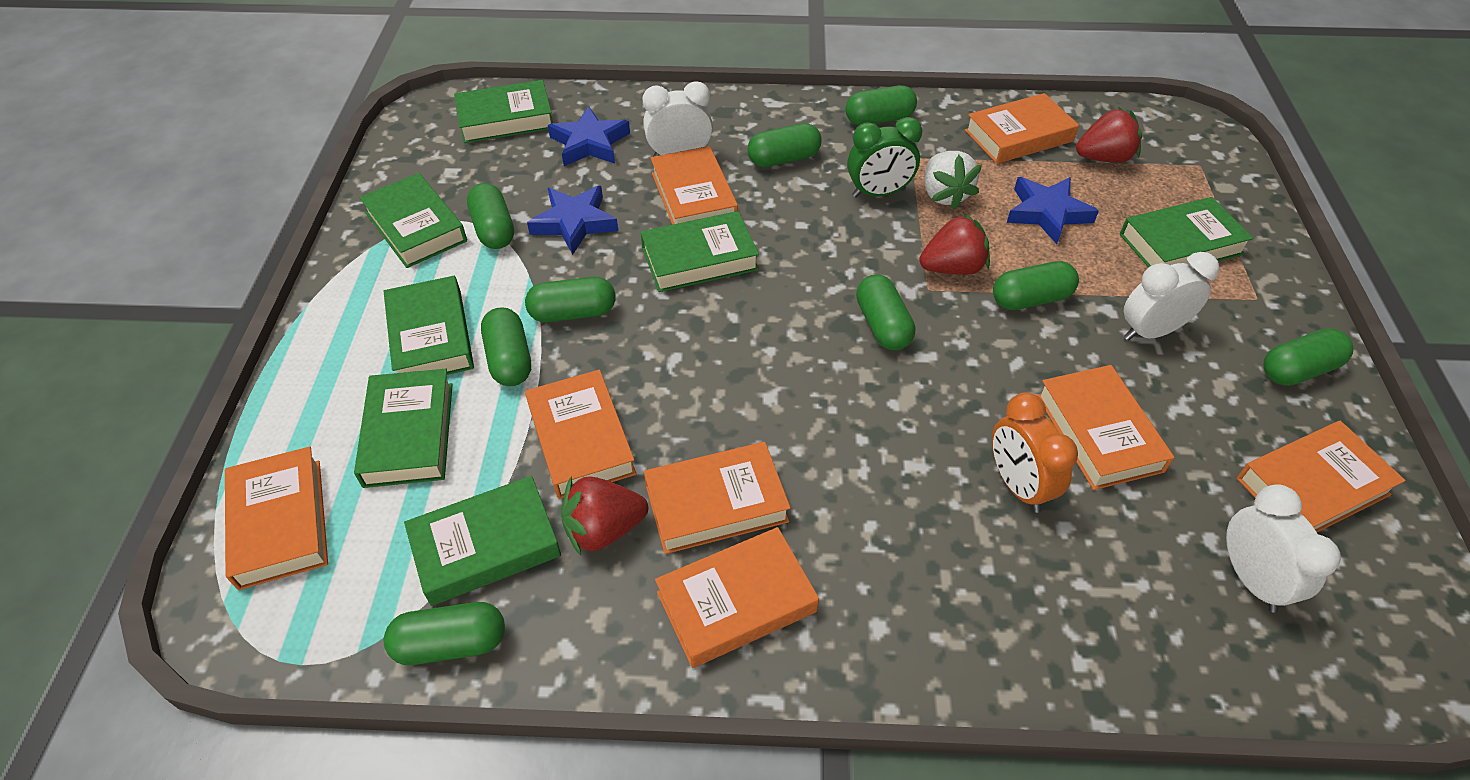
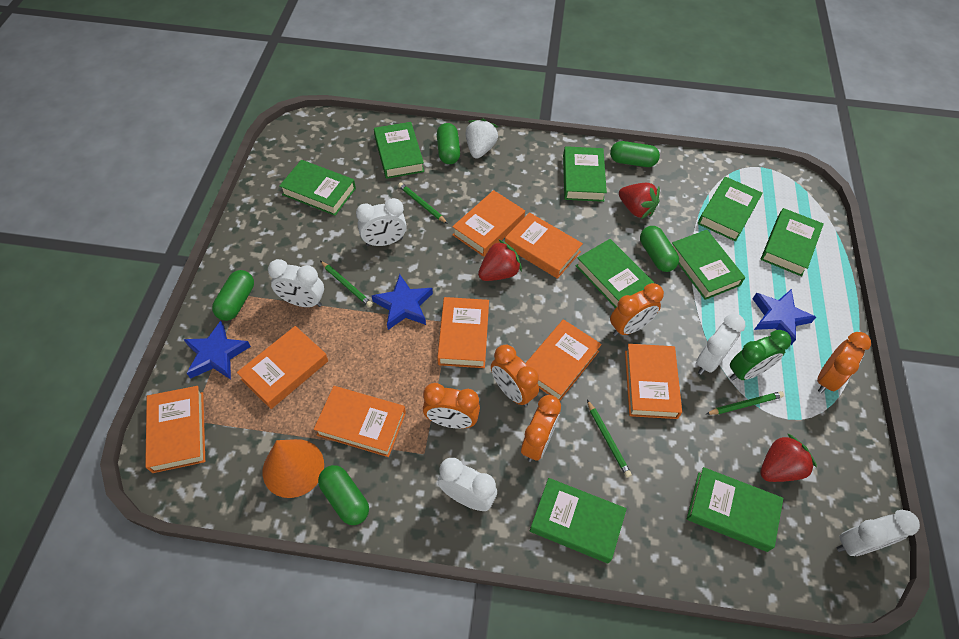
green book: [354,369,453,488] [359,173,467,268] [384,276,474,375] [404,476,561,606] [454,80,553,143] [641,211,759,292] [1120,197,1253,268] = 7 -> [279,160,356,216] [374,122,424,179] [530,478,627,564] [563,146,607,202] [576,239,654,308] [672,230,745,300] [687,467,783,552] [698,176,763,242] [761,208,824,276] = 9
green capsule: [384,602,505,665] [467,183,514,249] [481,307,531,386] [525,277,616,322] [747,123,822,167] [845,85,917,125] [856,274,915,350] [993,261,1079,310] [1264,328,1354,386] = 9 -> [212,270,254,321] [318,465,369,525] [437,123,460,164] [610,141,660,167] [640,226,679,272] = 5
green pencil: none = 0 -> [320,261,373,307] [398,182,448,224] [587,400,632,478] [706,391,784,415] = 4
orange clock: [992,392,1078,513] = 1 -> [423,383,480,429] [491,345,539,407] [521,395,561,462] [610,283,664,336] [817,332,871,393] = 5
orange cone: none = 0 -> [263,439,324,498] = 1
white clock: [643,81,713,157] [1123,252,1219,341] [1226,484,1341,613] = 3 -> [268,259,324,307] [356,198,407,246] [438,458,497,511] [696,314,745,375] [837,510,920,556] = 5

